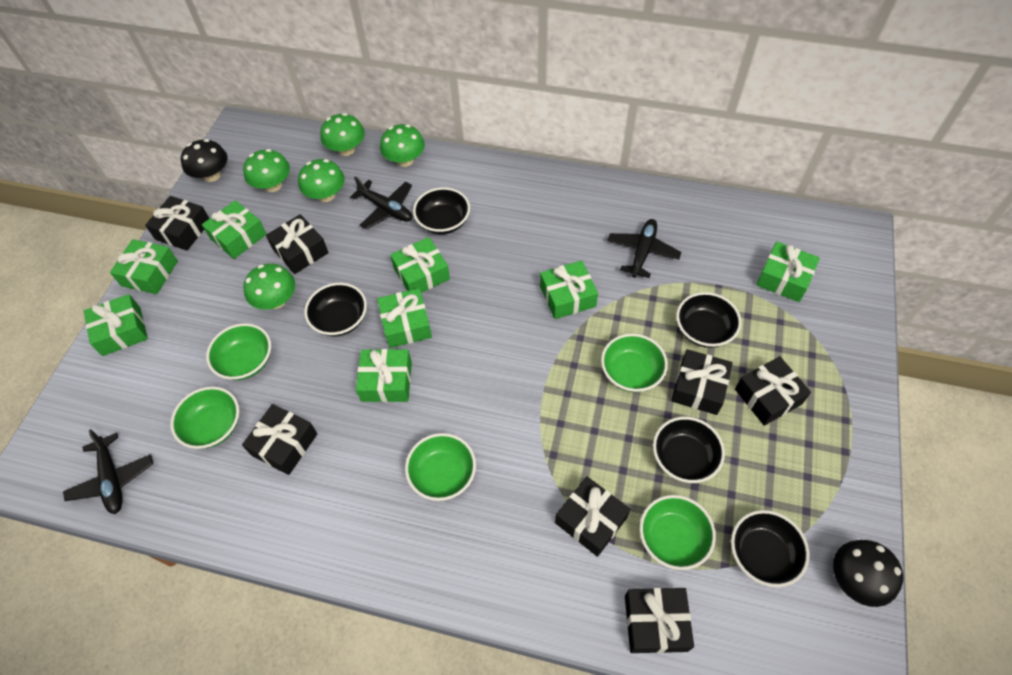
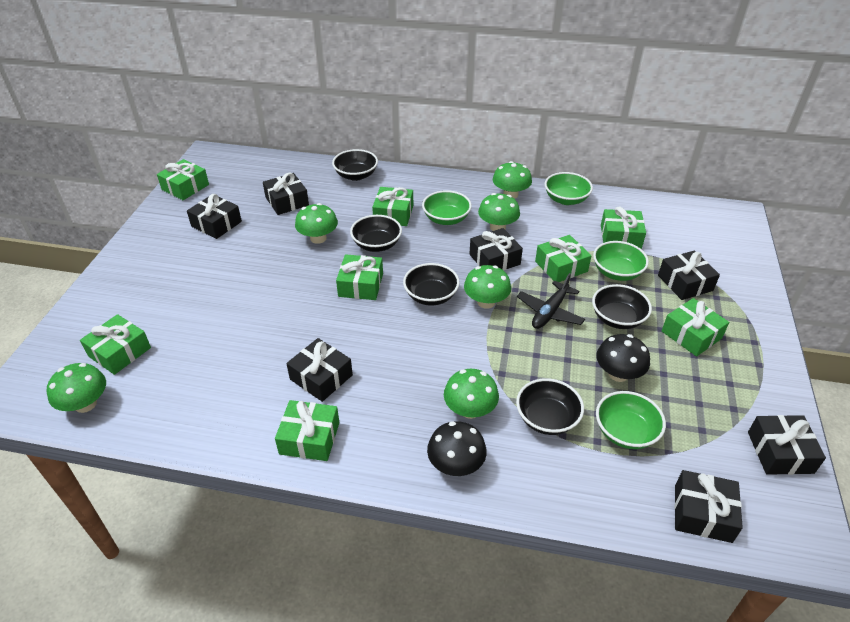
black plane: [63,429,153,514] [350,177,412,229] [607,219,681,278] = 3 -> [517,273,585,329] = 1
green bowl: [170,386,239,449] [206,323,271,380] [405,433,476,501] [601,333,668,392] [639,495,716,570] = 5 -> [422,190,472,225] [544,172,593,205] [593,241,649,281] [596,391,666,449] = 4
green mushroom: [243,149,290,192] [243,264,295,309] [298,159,345,202] [320,113,365,156] [380,124,425,167] = 5 -> [47,363,106,413] [295,203,338,244] [444,369,499,419] [464,265,511,309] [478,193,520,231] [493,161,532,199] = 6

